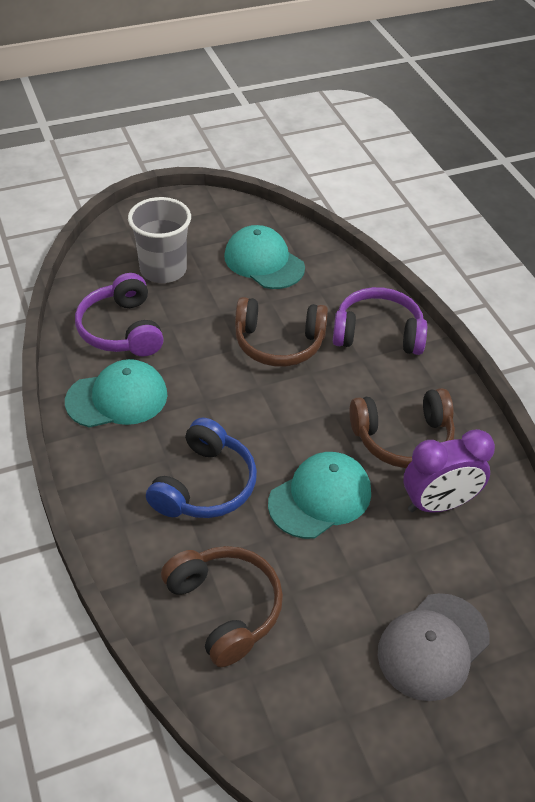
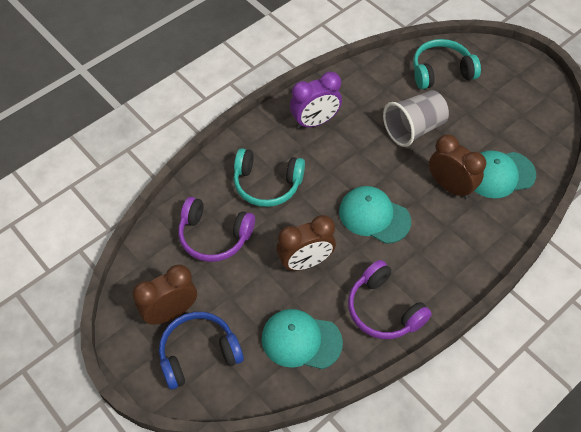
brown clock: none = 0 -> [132,264,197,325] [276,215,336,271] [429,134,486,199] = 3
brown headphones: [161,546,283,667] [235,297,328,367] [349,388,455,468] = 3 -> none = 0
grey cap: [378,593,489,701] = 1 -> none = 0
turquoise headphones: none = 0 -> [234,148,305,207] [413,39,481,89] = 2

